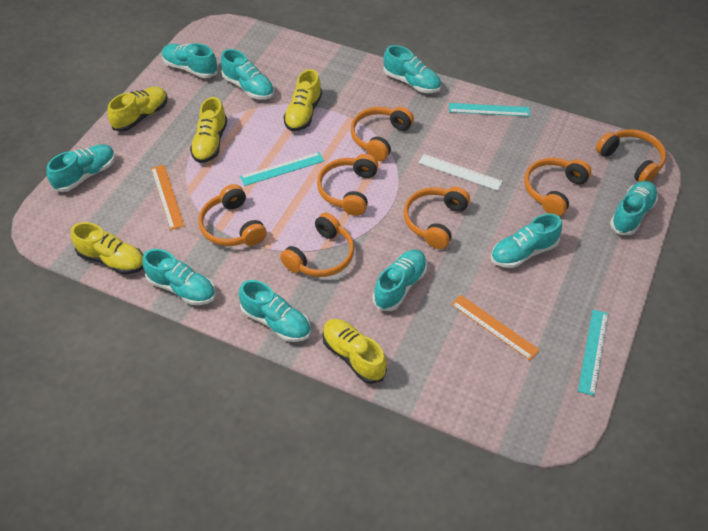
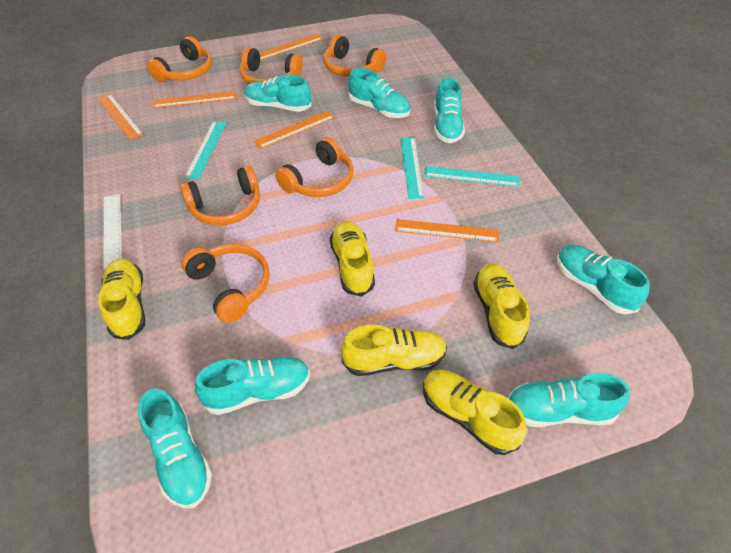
orange headphones: [198,184,267,246] [280,213,354,277] [317,154,378,216] [350,107,414,161] [404,187,470,249] [524,158,592,216] [596,129,666,182] = 7 -> [147,36,212,82] [180,166,260,225] [181,244,270,323] [240,47,303,84] [276,137,354,197] [324,35,386,77] = 6
orange ruler: [151,165,184,230] [451,295,539,360] = 2 -> [98,94,143,140] [153,91,237,108] [253,111,335,149] [259,34,323,61] [395,219,499,242] = 5
turquoise shoe: [47,144,116,192] [142,249,216,305] [162,43,218,78] [221,49,274,99] [239,280,311,342] [373,249,427,311] [384,45,441,93] [491,213,562,268] [610,181,658,235] = 9 -> [138,388,212,509] [195,356,310,415] [244,75,311,112] [348,68,410,118] [434,78,465,143] [508,373,630,427] [557,245,650,314] = 7

